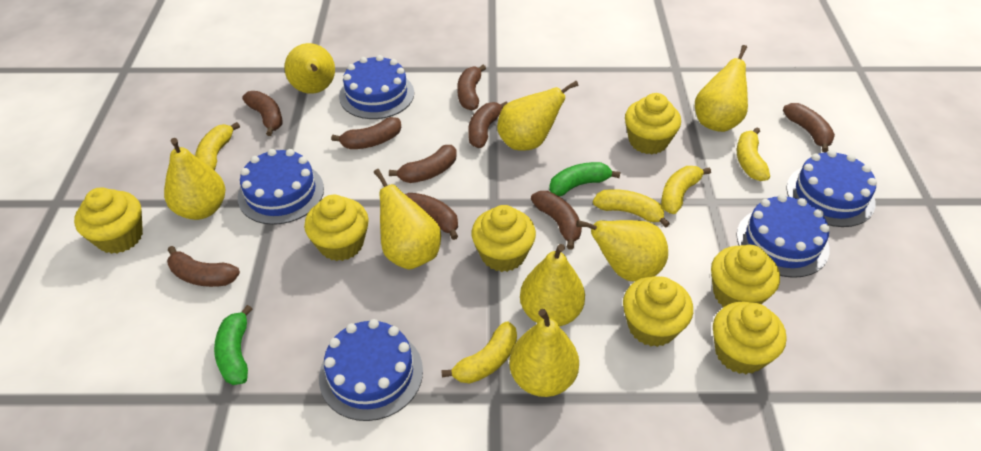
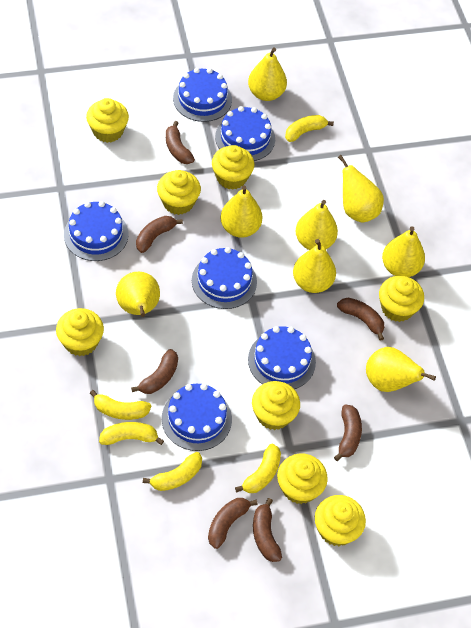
blue cake: [238,149,324,225] [319,319,423,421] [339,55,414,119] [736,194,830,278] [786,150,877,227] = 5 -> [64,201,128,261] [162,383,232,451] [173,68,232,122] [192,247,257,309] [215,106,275,161] [248,326,316,389] = 6
brown banana: [167,246,240,287] [242,91,283,136] [331,117,402,149] [389,145,457,183] [405,193,458,240] [457,65,486,111] [468,102,507,148] [531,191,582,250] [783,103,835,152] = 9 -> [131,349,178,394] [136,216,183,253] [166,121,195,164] [208,498,258,549] [253,498,282,562] [334,404,362,461] [337,298,384,341] = 7
green banana: [214,305,252,385] [549,162,620,196] = 2 -> none = 0
yellow cupcake: [74,188,143,254] [304,195,369,261] [472,205,536,272] [623,276,693,347] [625,93,681,154] [711,245,780,307] [713,301,787,374] = 7 -> [56,308,104,356] [86,98,129,143] [157,170,201,215] [212,145,254,190] [252,381,300,430] [277,453,328,504] [315,495,366,546] [379,276,424,322] = 8

